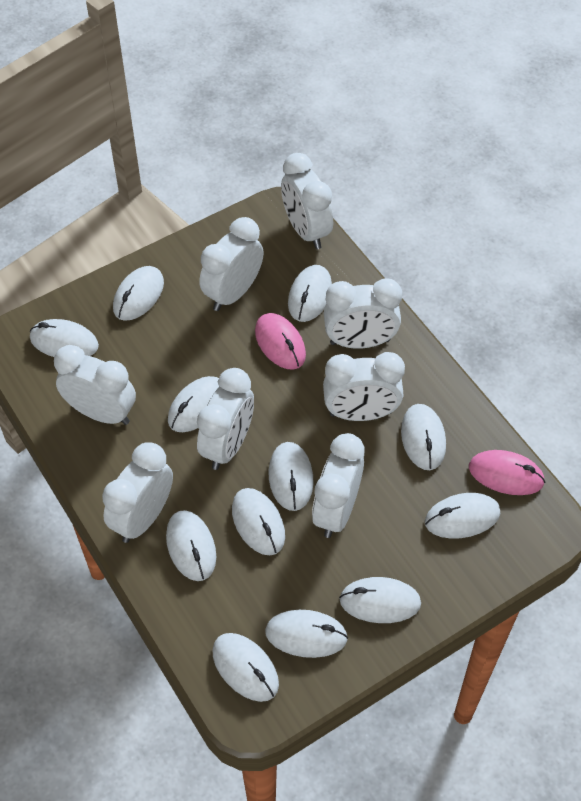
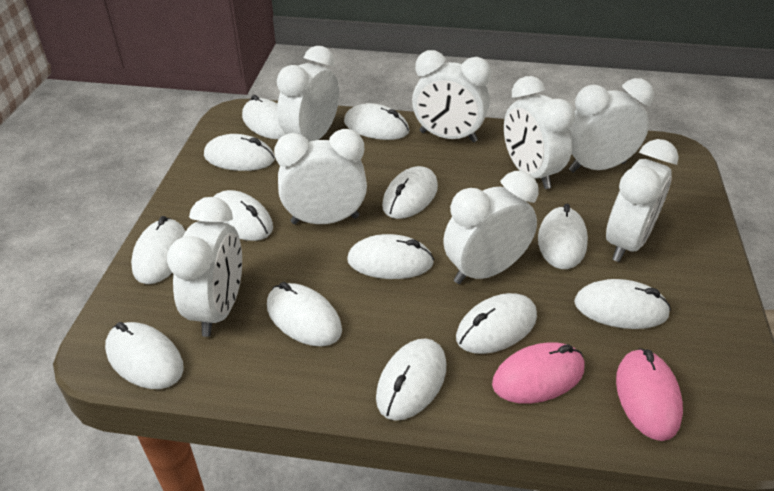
white mouse: [30,319,99,357] [113,266,164,321] [166,510,216,581] [168,376,219,432] [212,633,279,702] [232,488,285,555] [265,610,348,658] [269,442,314,511] [288,265,332,322] [339,577,421,623] [401,404,446,470] [425,493,501,539] = 12 -> [105,322,184,389] [131,216,186,284] [204,134,275,171] [213,190,273,241] [242,95,286,139] [267,282,342,346] [344,103,409,140] [347,234,434,279] [376,338,446,421] [382,166,438,219] [456,293,537,354] [538,204,588,269] [574,279,671,329] = 13

